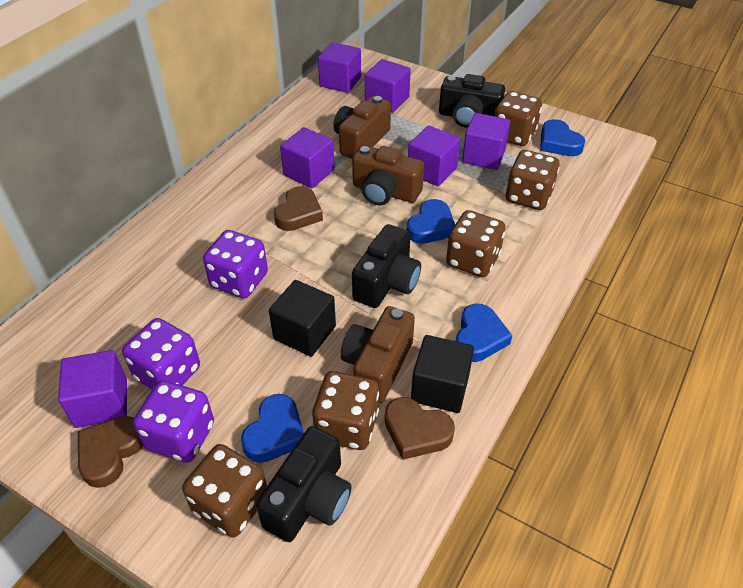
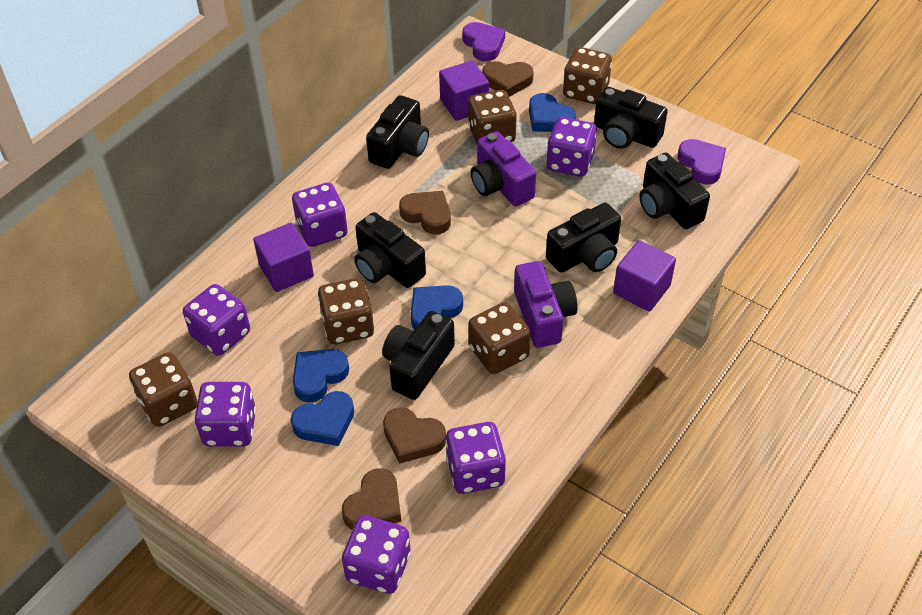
black camera: [256,426,352,542] [352,224,421,308] [439,74,505,128] = 3 -> [354,212,426,288] [366,95,429,169] [382,311,455,400] [546,203,621,273] [594,87,668,149] [639,153,710,229] = 6
black cube: [269,280,336,357] [411,335,474,413] = 2 -> none = 0
brown camera: [333,96,391,159] [341,306,415,403] [352,145,424,206] = 3 -> none = 0
brown heart: [78,416,143,488] [274,186,323,231] [385,397,455,460] = 3 -> [342,468,401,530] [383,407,446,464] [399,191,451,234] [482,61,534,97] = 4
purple camera: none = 0 -> [471,131,536,206] [514,261,578,348] = 2
purple cube: [58,350,127,428] [280,127,335,188] [318,42,361,93] [365,59,411,113] [408,126,460,186] [462,113,510,170] = 6 -> [253,223,314,292] [439,60,489,121] [613,240,676,312] = 3
purple dice: [122,318,200,390] [133,381,214,463] [203,230,268,298] = 3 -> [183,284,250,356] [195,382,256,446] [292,183,348,247] [342,515,411,594] [445,422,506,494] [546,117,597,177] = 6
purple heart: none = 0 -> [462,22,505,61] [677,139,726,185] = 2

